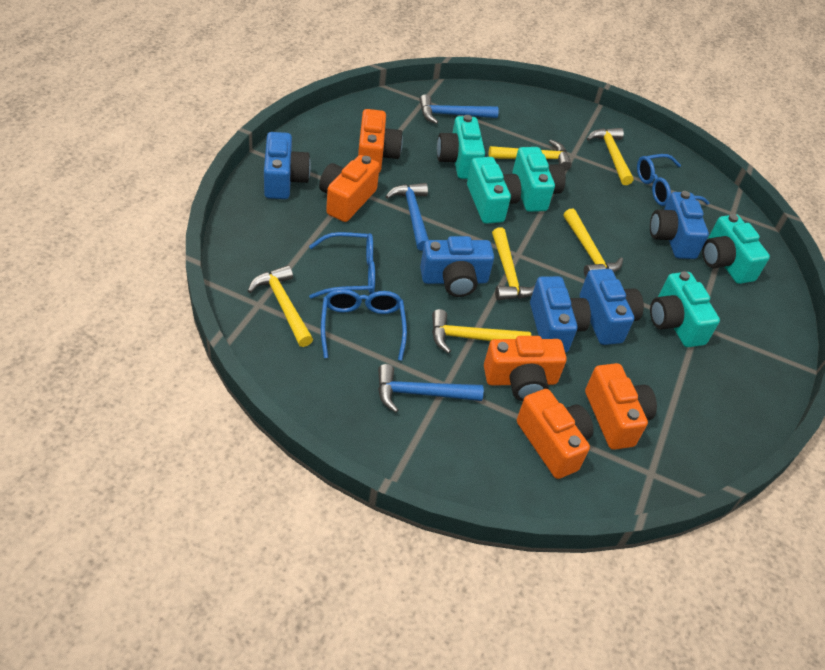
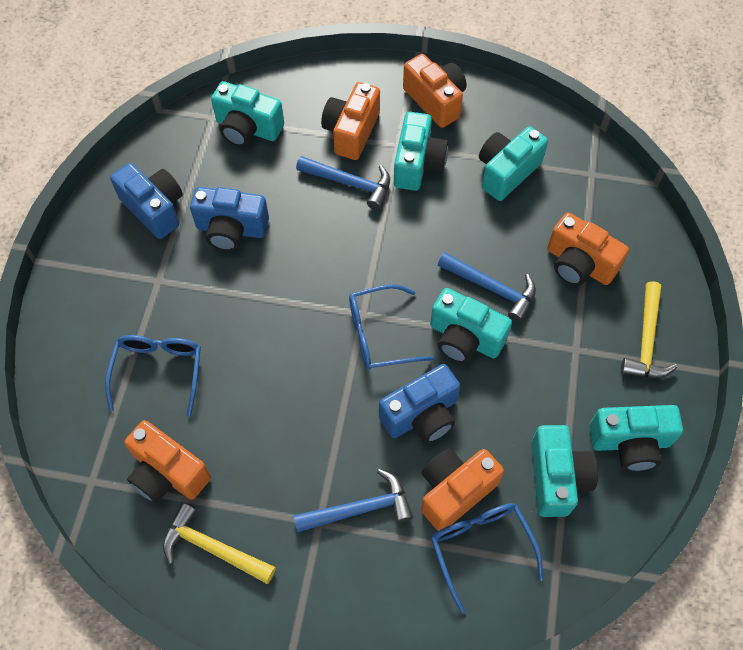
blue camera: [264,132,311,199] [420,236,494,297] [530,276,591,353] [580,269,644,345] [650,191,709,259] = 5 -> [110,163,183,239] [190,187,269,251] [379,364,460,443] = 3
turquoise camera: [437,115,485,179] [467,157,521,224] [512,147,566,212] [650,271,720,347] [702,214,770,284] = 5 -> [211,81,284,147] [394,112,448,191] [430,288,512,363] [479,126,548,201] [531,425,598,517] [589,405,683,471] = 6
yellow hammer: [248,265,313,347] [432,309,531,354] [489,139,572,171] [492,227,535,300] [564,208,623,277] [587,128,633,185] = 6 -> [163,503,276,584] [621,281,677,378] = 2

